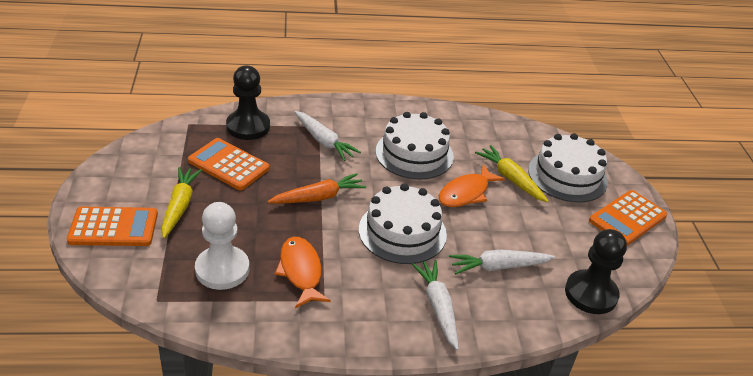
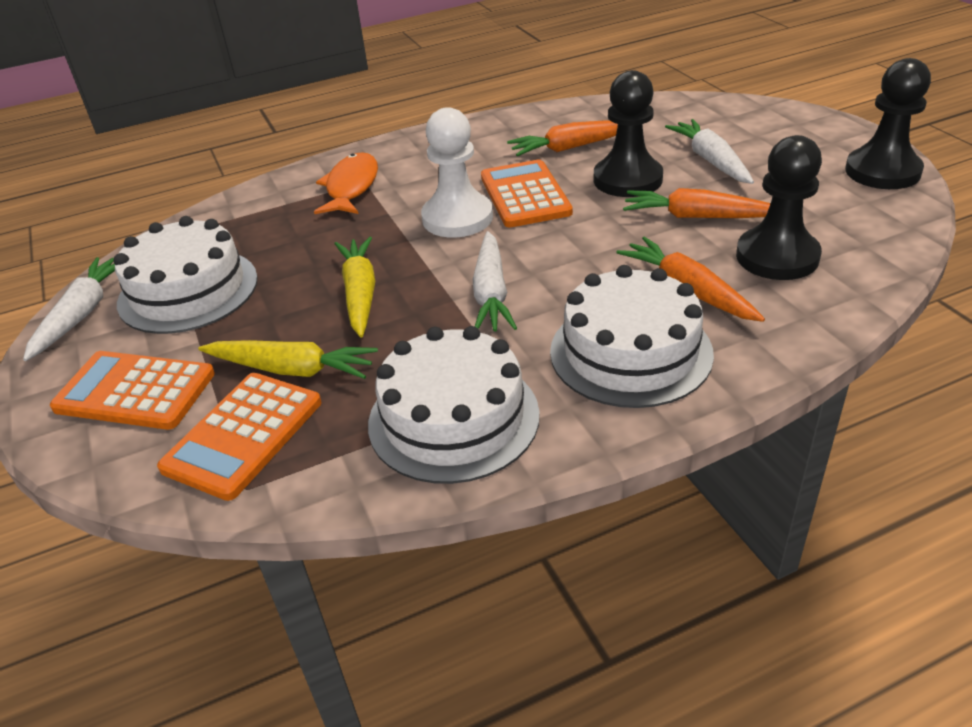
black pawn: [226,66,270,140] [565,229,627,314] = 2 -> [594,70,663,197] [736,135,822,280] [845,58,931,189] = 3
orange carrot: [267,173,366,204] = 1 -> [507,120,618,156] [616,237,765,322] [623,188,771,218] = 3
orange fish: [275,237,331,308] [439,165,505,207] = 2 -> [314,152,378,214] = 1

